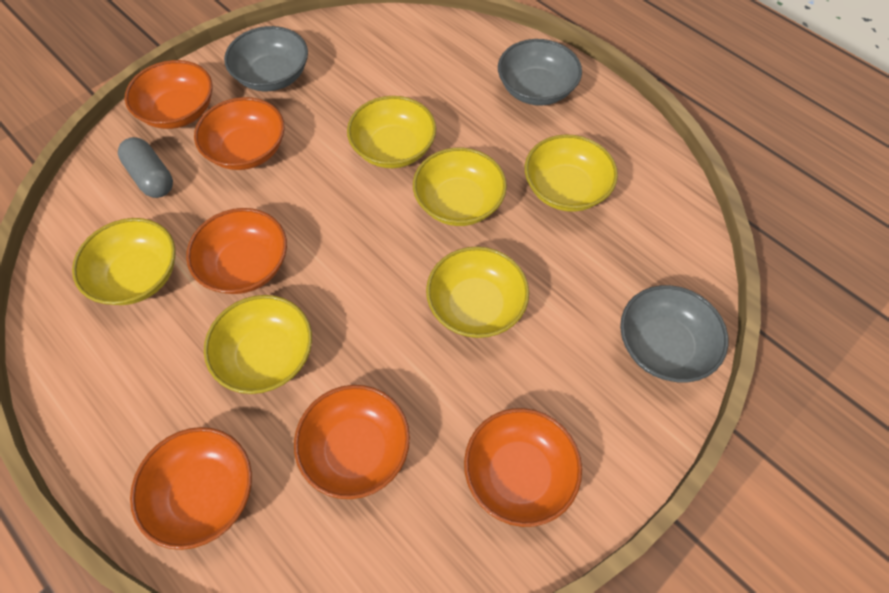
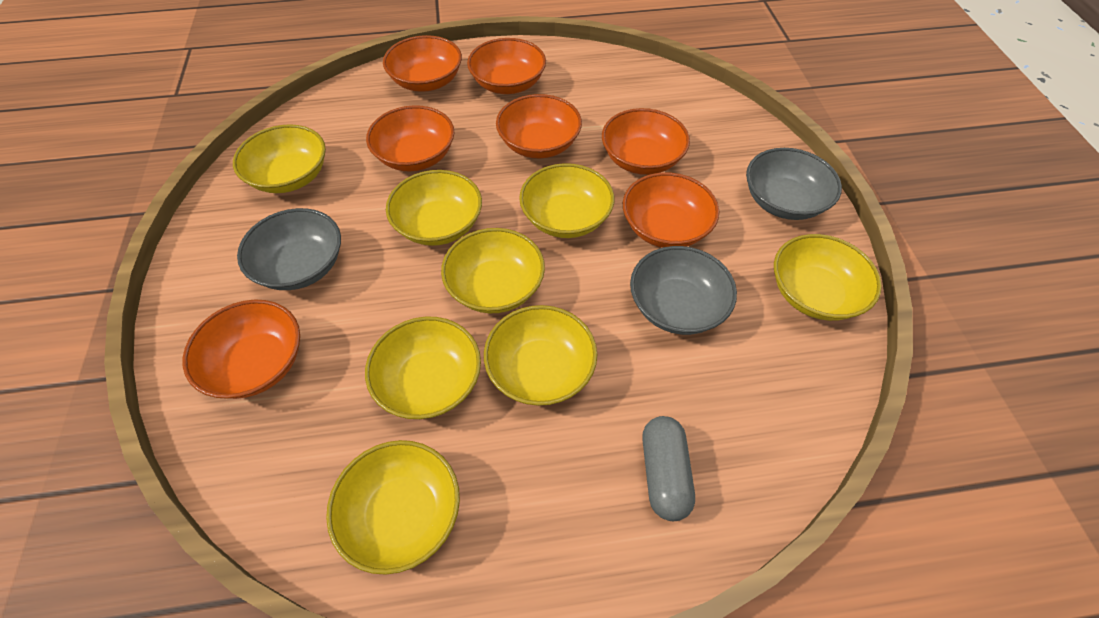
orange bowl: [125,60,213,129] [130,427,252,550] [186,208,287,294] [194,97,284,170] [294,385,410,499] [464,408,582,527] = 6 -> [183,300,300,399] [366,105,454,171] [383,35,462,92] [467,38,546,94] [496,94,582,158] [602,108,690,175] [623,172,719,248] = 7
yellow bowl: [72,218,176,305] [204,295,312,394] [347,96,436,168] [413,148,507,226] [426,247,529,338] [525,134,618,212] = 6 -> [233,124,326,193] [326,440,460,575] [365,316,481,419] [386,170,482,246] [441,228,545,313] [484,305,597,406] [519,163,614,238] [774,234,882,321] = 8

